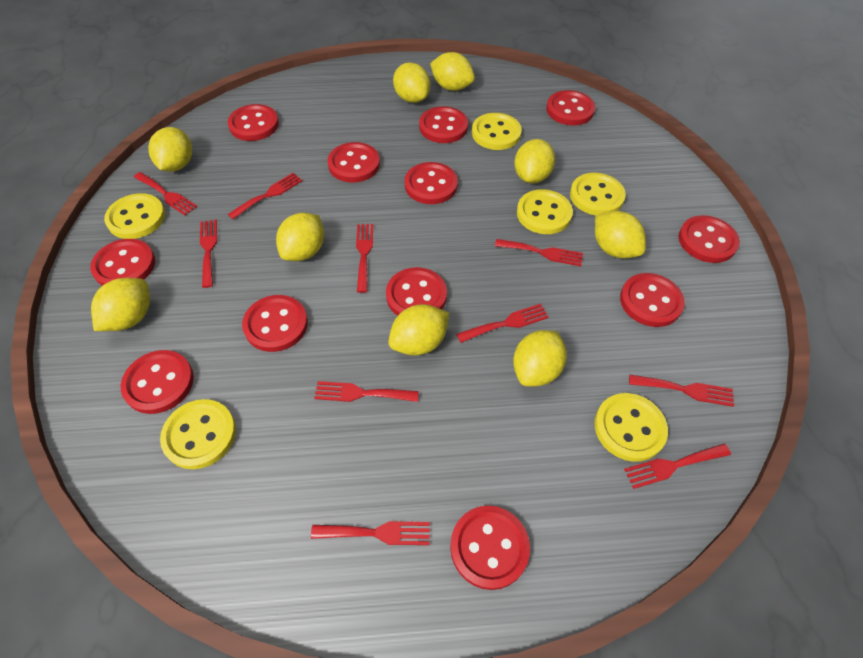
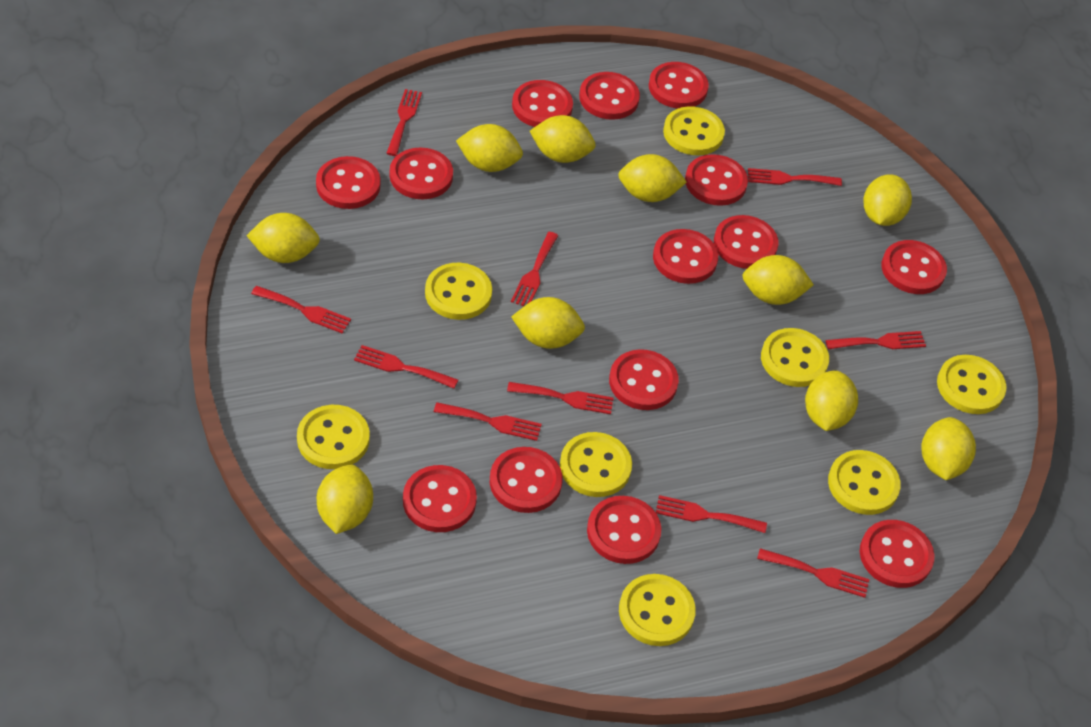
red button: [90,239,155,286] [121,350,194,414] [228,104,279,141] [242,295,308,352] [327,142,380,183] [386,267,447,316] [405,162,458,204] [419,106,468,143] [450,506,530,590] [546,90,595,125] [620,273,685,327] [678,215,740,263] = 12 -> [316,156,381,209] [390,148,453,199] [403,465,477,532] [490,447,562,513] [512,80,573,127] [579,72,640,120] [587,496,661,564] [609,349,679,410] [649,62,709,109] [653,229,718,284] [685,154,748,206] [714,215,779,269] [860,520,935,588] [881,240,947,294] = 14
yellow button: [104,193,165,239] [160,399,236,469] [472,113,522,150] [517,189,573,234] [570,173,626,215] [594,393,668,462] = 6 -> [297,405,370,469] [425,263,492,320] [560,432,632,497] [619,574,696,646] [663,106,725,155] [761,328,829,387] [828,450,901,515] [937,355,1007,414] = 8
yellow lemon: [91,278,150,331] [148,127,192,172] [276,213,324,261] [388,304,449,356] [393,62,431,103] [430,52,475,91] [513,330,567,387] [514,139,555,184] [595,211,646,258] = 9 -> [246,213,320,263] [317,465,373,534] [456,124,523,172] [512,297,585,349] [530,115,596,163] [618,154,687,202] [742,255,814,305] [805,370,858,431] [864,174,912,226] [921,417,976,480] = 10

